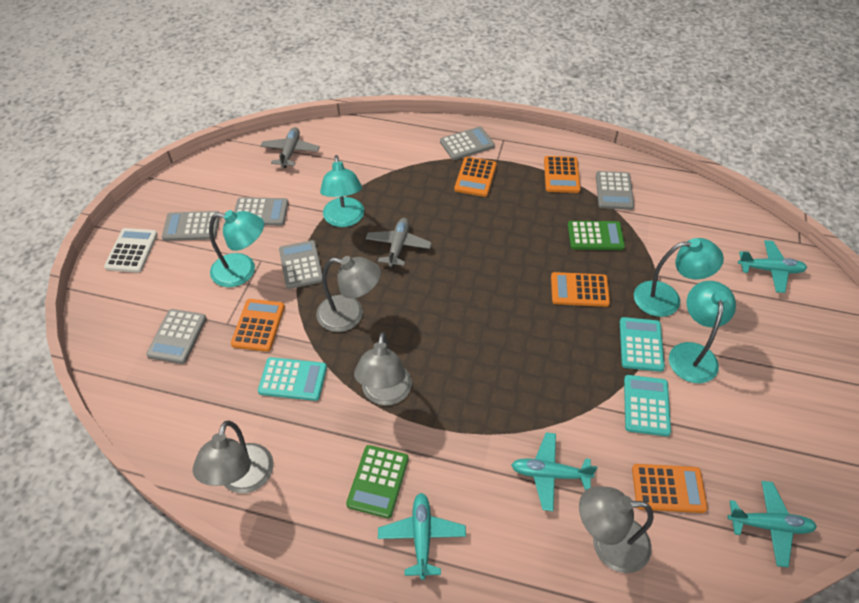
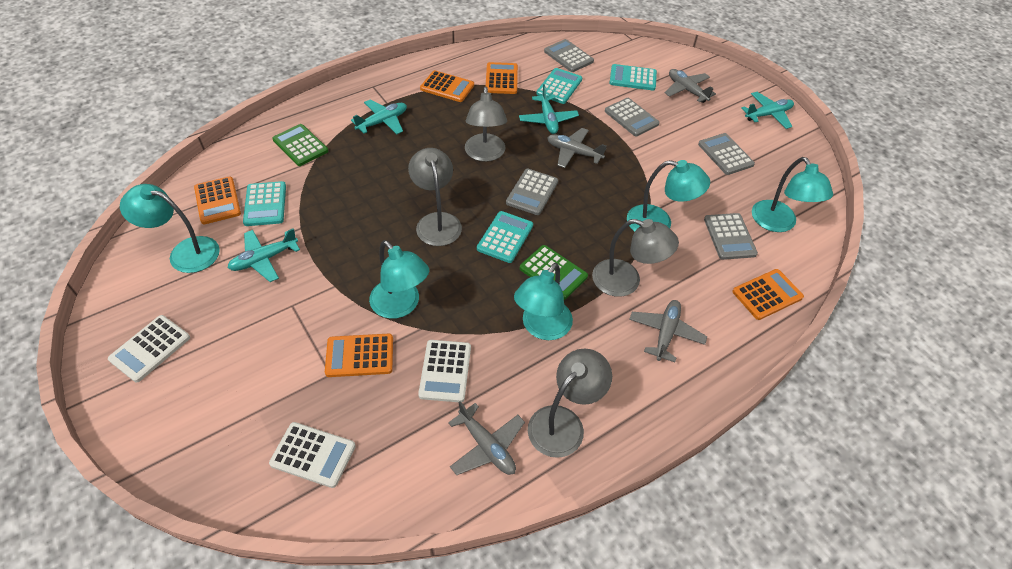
grey calculator: [146,309,207,364] [162,211,220,241] [234,197,289,226] [279,240,323,289] [440,127,495,160] [596,171,634,210] = 6 -> [506,169,558,215] [544,39,594,72] [605,98,660,136] [698,133,755,175] [704,213,758,260] = 5
grey plane: [260,127,320,168] [366,218,432,267] = 2 -> [448,401,525,475] [547,128,607,168] [629,300,707,362] [665,69,716,103] = 4
turquoise calculator: [258,357,327,401] [620,317,665,372] [624,375,671,436] = 3 -> [243,181,286,226] [477,211,533,263] [536,68,582,104] [609,64,657,90] = 4
turquoise lamp: [209,210,264,287] [320,155,364,227] [634,238,724,317] [669,281,736,383] = 4 -> [120,184,220,273] [369,240,429,319] [514,263,573,340] [627,160,710,232] [752,157,833,232] = 5
white calculator: [104,228,158,273] = 1 -> [108,315,190,382] [269,422,356,488] [418,340,471,402] = 3

